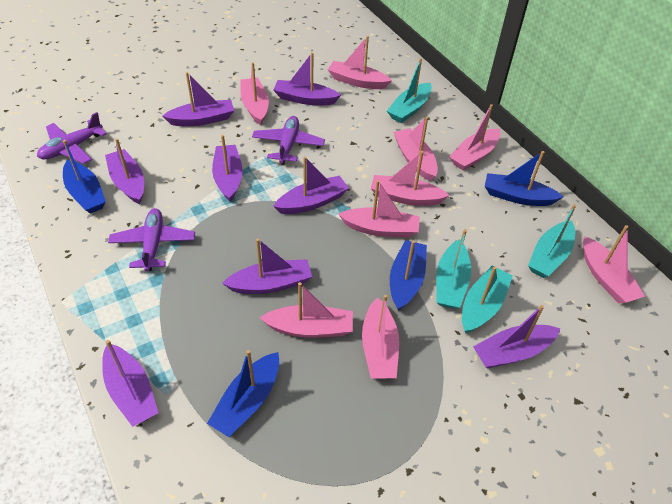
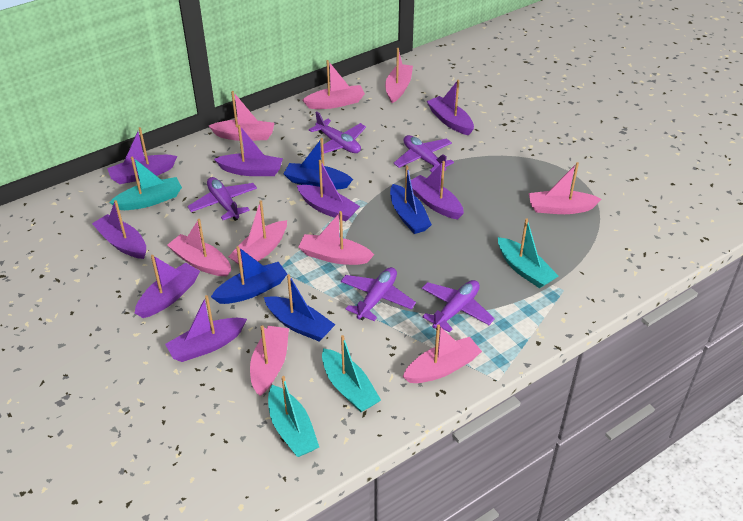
purple plane: [37,112,107,164] [108,208,195,272] [252,116,325,165] = 3 -> [187,177,257,221] [309,111,366,153] [341,267,416,321] [394,135,454,172] [422,280,495,333] = 5

